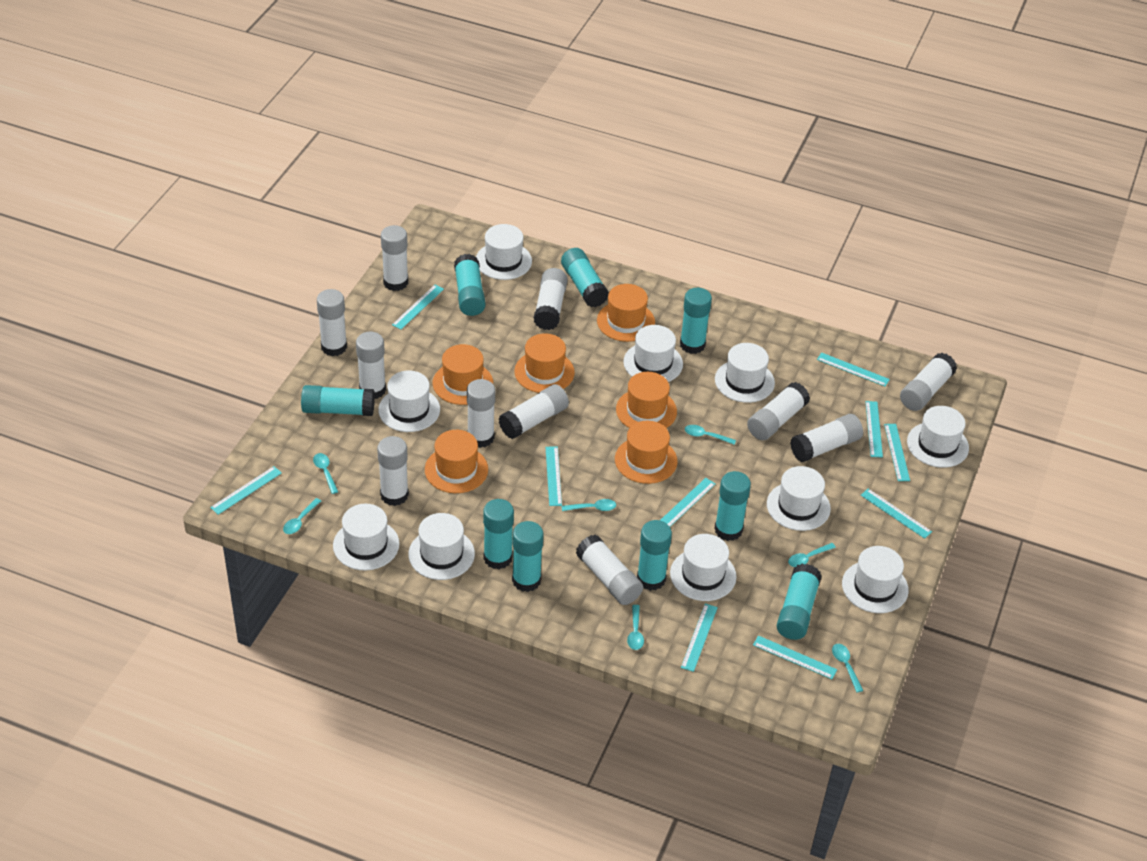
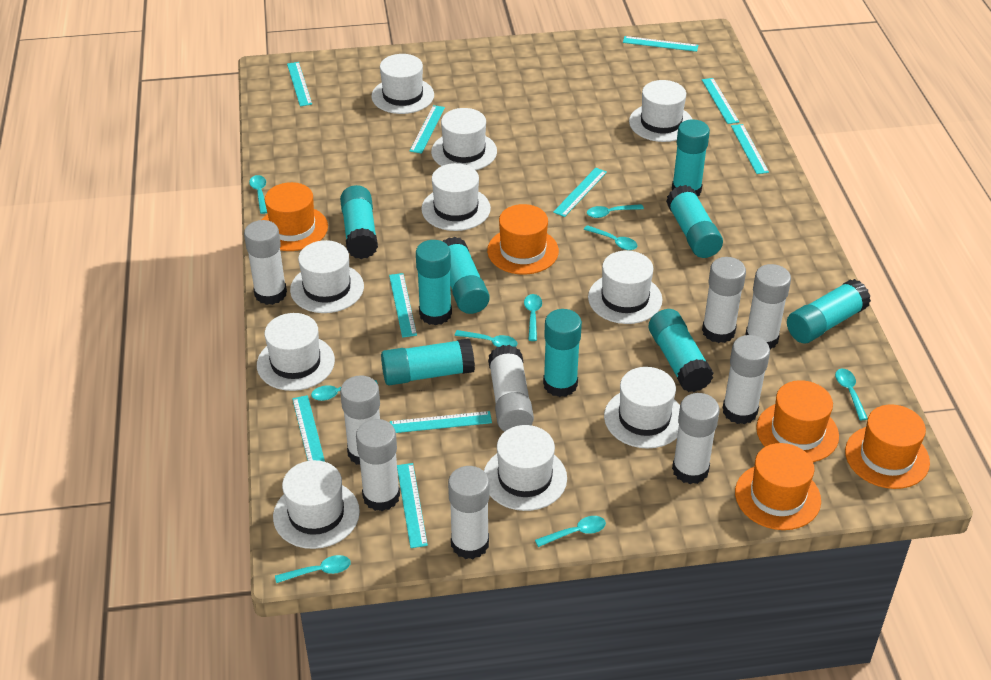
orange hat: [425,430,488,493] [433,344,493,405] [514,333,575,393] [597,284,655,342] [615,421,678,484] [616,372,677,428] = 6 -> [262,182,328,251] [487,204,559,275] [735,443,821,530] [756,380,839,462] [845,404,930,489] = 5
turquoise spoon: [283,498,321,534] [313,453,338,494] [562,499,616,511] [627,605,644,650] [685,425,736,445] [788,543,836,567] [832,644,863,693] = 7 -> [249,175,267,214] [275,555,351,583] [311,380,378,401] [454,330,517,347] [524,294,542,341] [535,516,606,547] [584,225,637,250] [587,204,644,218] [835,369,868,420] = 9
white glue stick: [317,289,347,356] [356,332,386,399] [377,436,409,506] [381,225,408,291] [467,379,495,448] [499,384,569,439] [534,268,568,330] [576,535,643,605] [747,382,810,440] [790,414,863,462] [900,353,957,411] = 11 -> [244,220,287,305] [340,375,380,465] [356,419,400,511] [448,466,489,559] [488,345,534,431] [672,393,719,484] [702,257,746,343] [723,335,770,424] [745,264,791,350] = 9

